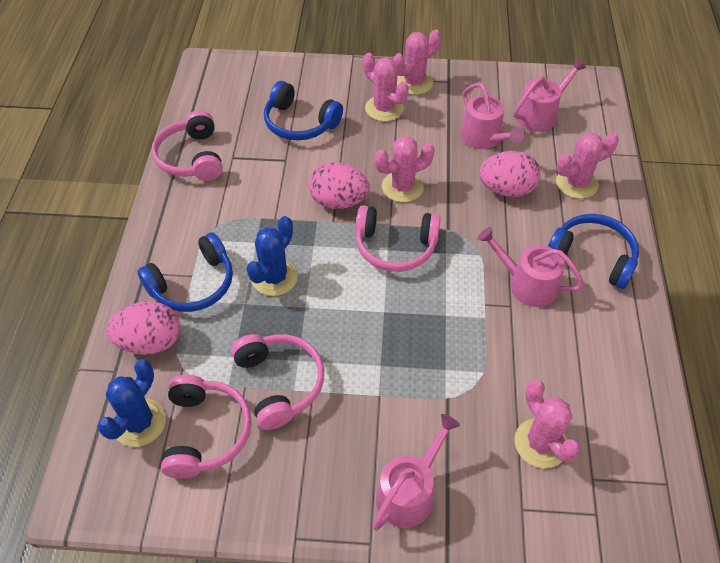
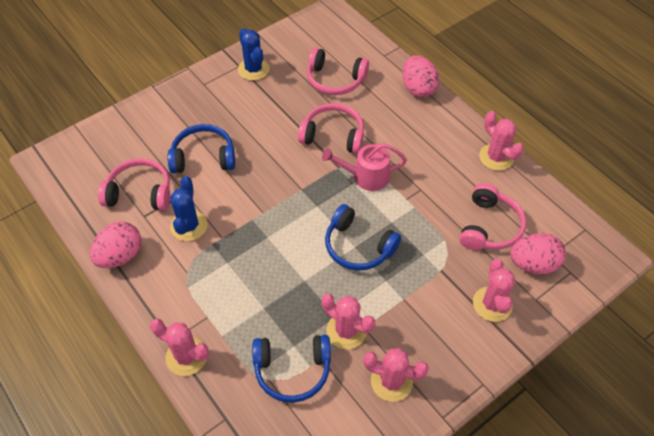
pink watering can: [372,414,460,531] [460,83,524,149] [478,227,584,307] [514,59,586,132] = 4 -> [322,143,407,191] = 1

